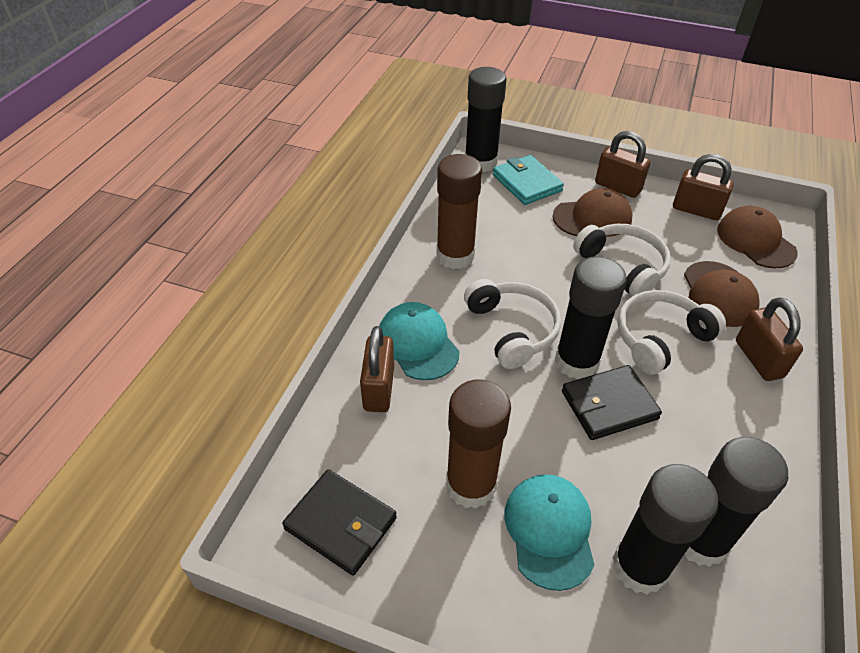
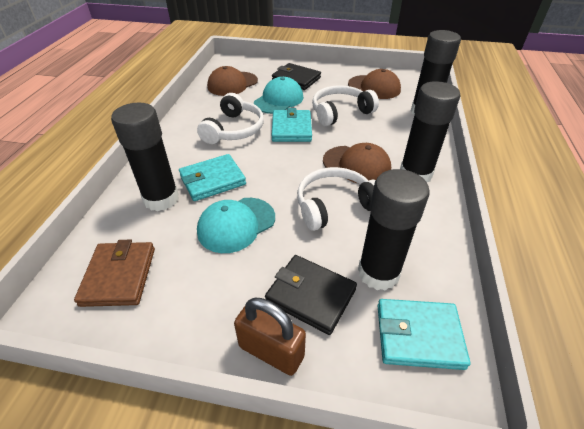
brown glue stick: [436,154,482,269] [446,379,511,509] = 2 -> none = 0
brown padlock: [360,326,394,412] [595,131,650,198] [673,154,734,220] [736,297,803,381] = 4 -> [234,298,306,376] = 1
brown wallet: none = 0 -> [74,240,155,307] = 1
turquoise wallet: [493,155,564,205] = 1 -> [179,154,246,201] [272,108,312,142] [378,299,471,370] = 3

